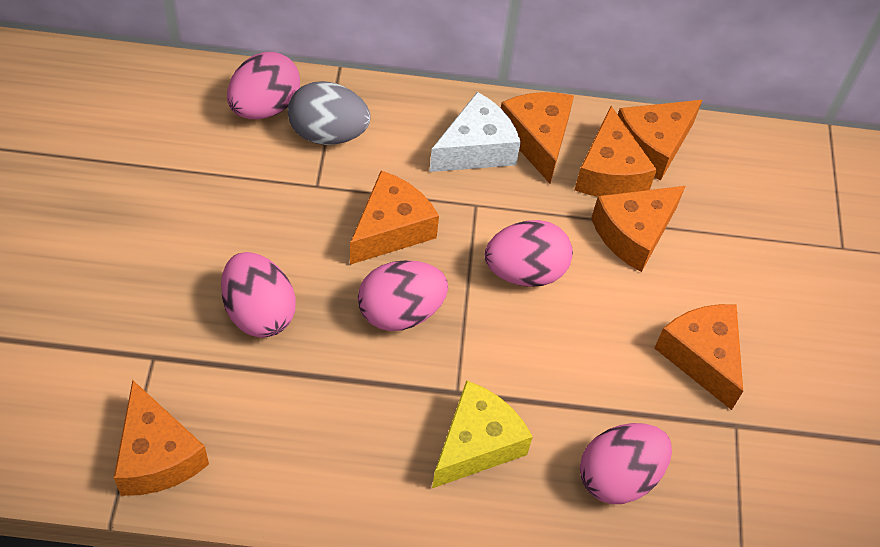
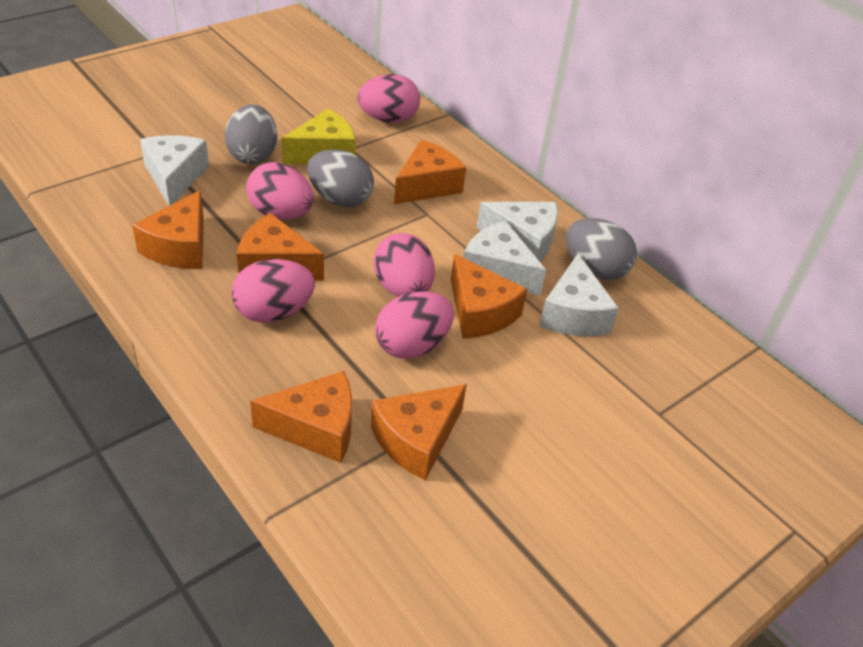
grey egg: [288,81,371,145] = 1 -> [225,105,277,164] [307,149,374,207] [566,218,637,280] = 3
orange cheese: [114,380,209,496] [350,171,439,265] [501,92,574,184] [575,106,657,196] [591,186,685,272] [618,100,702,180] [654,304,743,410] = 7 -> [132,190,204,269] [237,213,324,281] [250,371,352,463] [371,384,467,480] [394,140,466,204] [451,254,527,339] = 6
white cheese: [429,92,521,172] = 1 -> [140,135,209,206] [464,220,546,295] [477,202,558,262] [539,254,619,336] = 4

